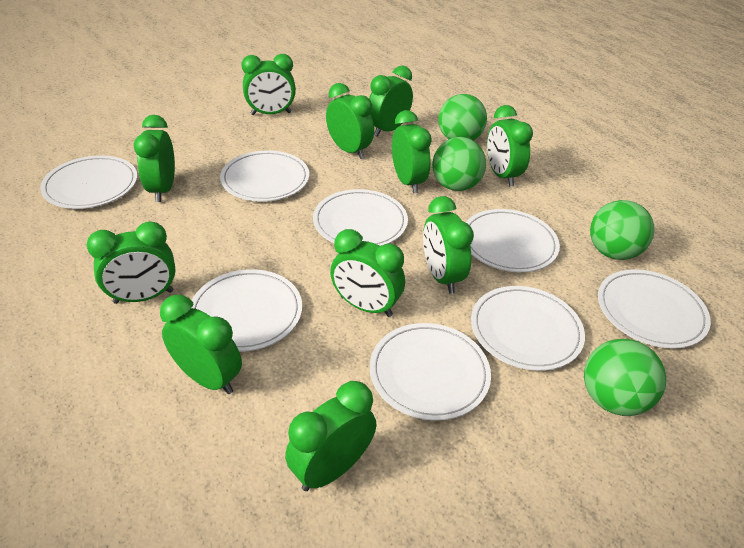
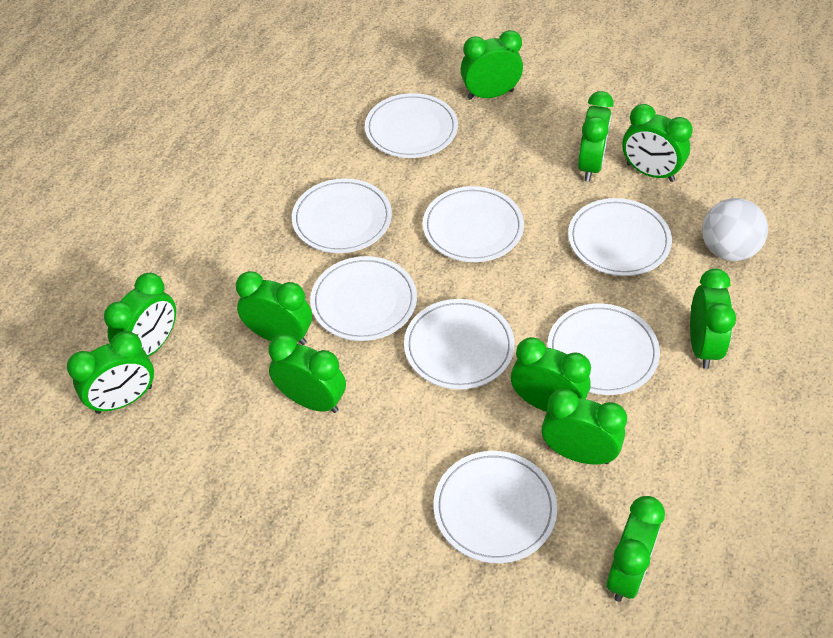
green ball: [432,137,486,191] [438,94,487,141] [584,339,666,416] [590,200,655,260] = 4 -> none = 0
white ball: none = 0 -> [702,198,768,261] = 1

